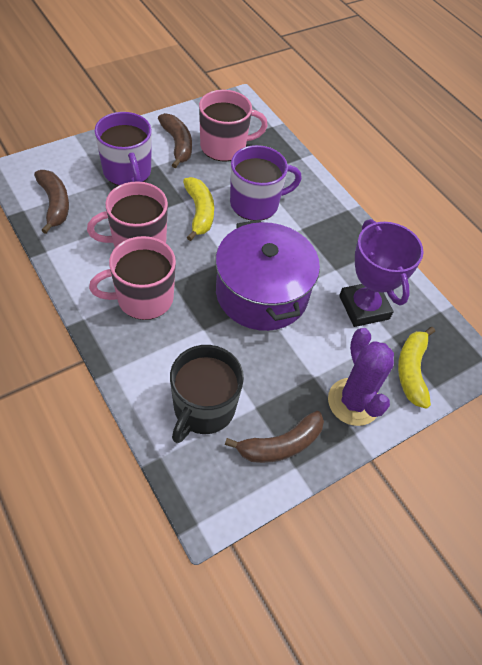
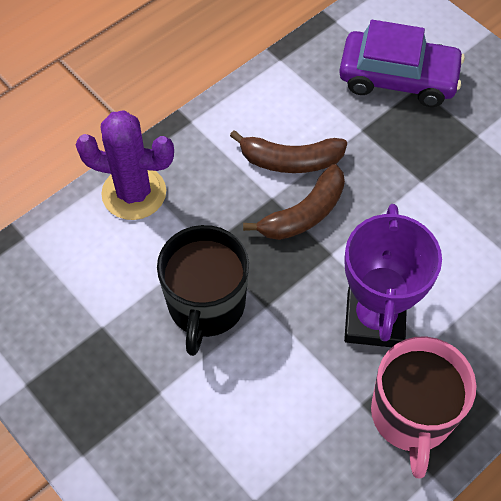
brown banana: [34,170,69,234] [158,113,192,168] [225,411,324,463] = 3 -> [230,130,347,173] [243,164,345,240] = 2
pink mug: [87,181,168,247] [89,236,176,320] [199,90,268,162] = 3 -> [371,336,477,478] = 1
purple car: none = 0 -> [339,20,465,107] = 1
purple mug: [95,112,152,186] [230,145,302,221] = 2 -> none = 0
purple pot: [215,219,320,331] = 1 -> none = 0
yellow banana: [183,177,214,241] [398,327,435,409] = 2 -> none = 0

